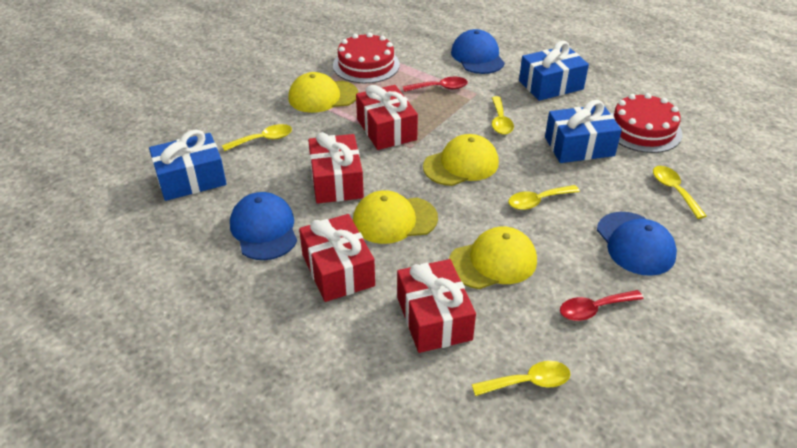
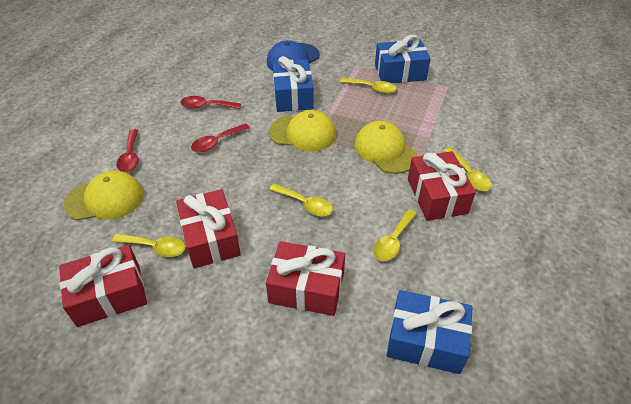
blue cap: [230,192,297,260] [451,29,505,74] [597,212,677,276] = 3 -> [267,40,320,71] = 1
red cake: [333,32,400,83] [611,93,682,153] = 2 -> none = 0
red spoon: [403,77,468,92] [560,290,643,321] = 2 -> [117,129,138,172] [180,96,241,109] [191,123,250,152] = 3
yellow cap: [288,72,358,113] [353,190,438,244] [423,134,499,186] [449,227,537,289] = 4 -> [64,171,143,220] [269,110,336,152] [354,121,417,174] = 3

